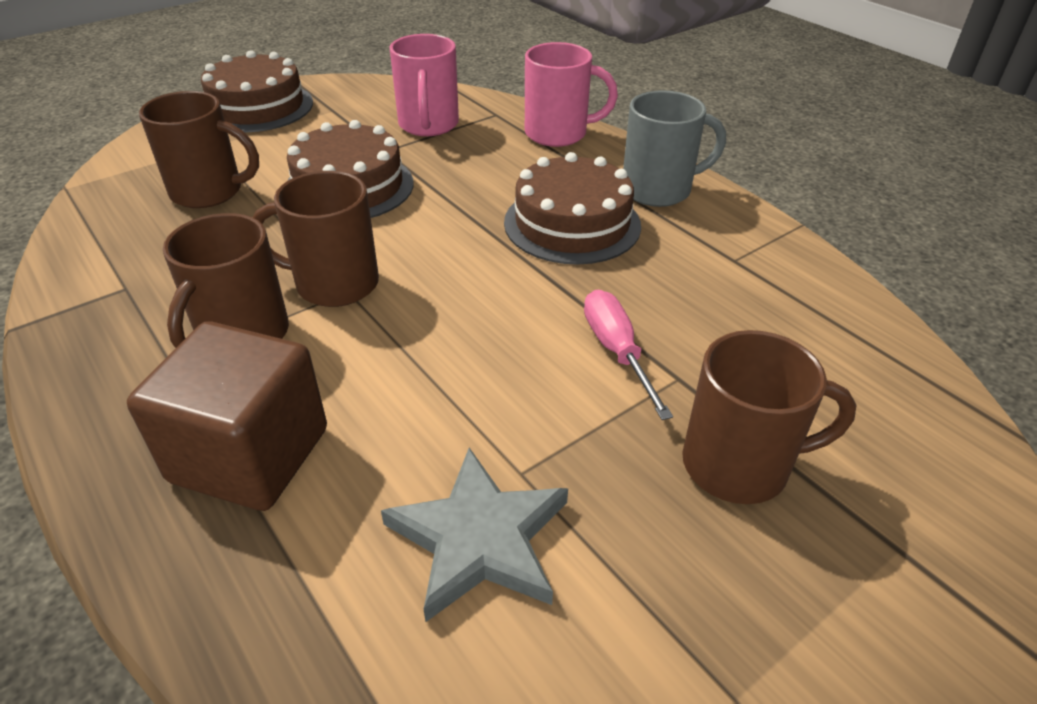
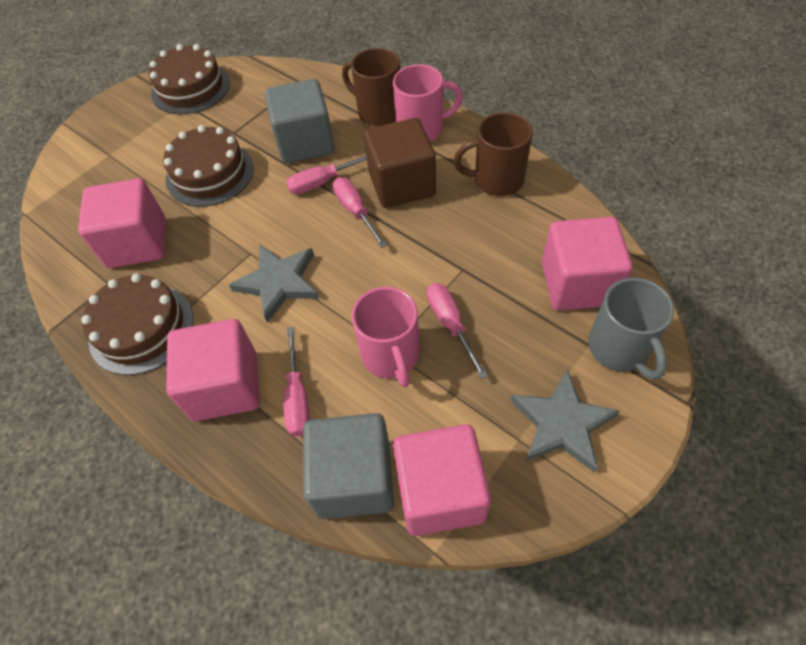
brown mug: [139,91,259,208] [163,213,289,348] [253,171,379,307] [682,330,857,504] = 4 -> [342,48,400,127] [454,112,533,196] = 2
grey cube: none = 0 -> [265,79,335,163] [303,413,394,519] = 2
grey star: [381,448,568,622] = 1 -> [229,244,319,322] [510,370,620,473] = 2
pink cube: none = 0 -> [78,178,165,268] [166,319,260,421] [393,424,491,536] [542,217,633,310] = 4
pink screwdriver: [584,290,673,420] = 1 -> [284,327,310,436] [286,156,367,194] [333,177,387,248] [427,283,488,379] = 4

